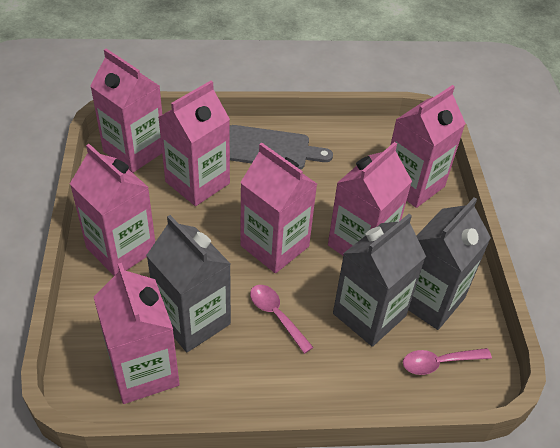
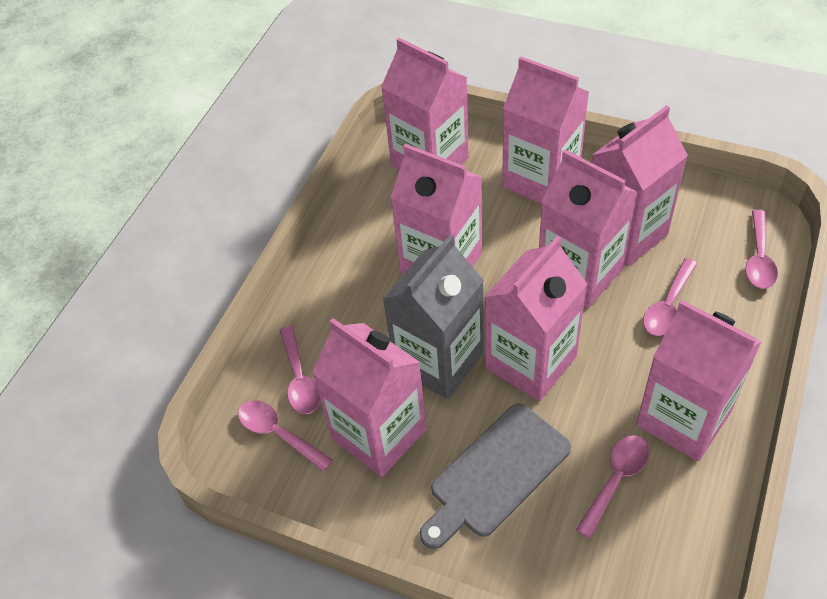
grey carton: [146,215,231,352] [333,214,426,347] [408,197,491,330] = 3 -> [383,234,484,399] = 1
pink carton: [70,144,155,276] [90,49,162,173] [94,263,180,404] [158,81,230,206] [240,143,317,273] [328,142,412,256] [391,85,466,208] = 7 -> [312,318,427,477] [381,38,469,170] [390,144,482,274] [485,236,587,401] [502,56,589,204] [539,149,638,308] [592,105,688,266] [636,300,762,461] = 8
pink spoon: [250,285,313,354] [403,348,492,375] = 2 -> [238,400,333,472] [280,326,320,414] [576,435,649,538] [643,258,697,336] [745,210,778,289] = 5

